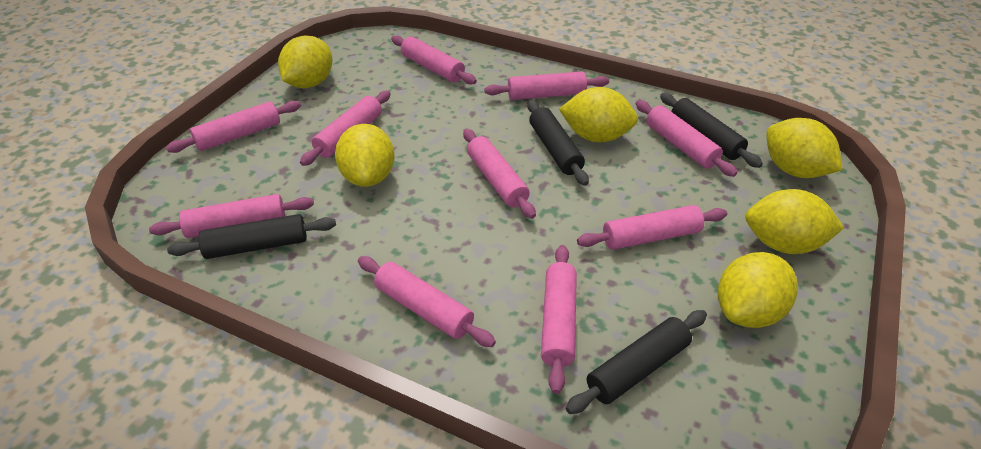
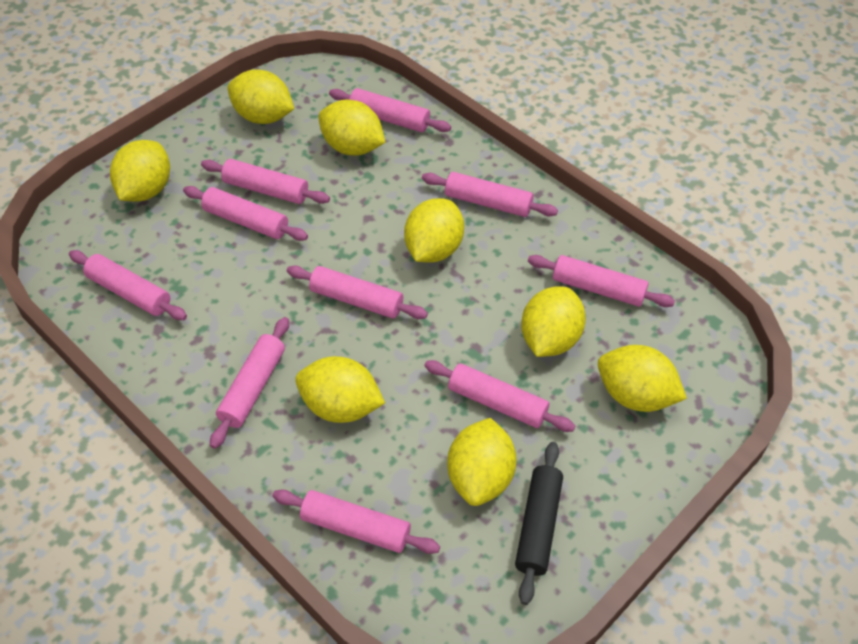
black rolling pin: [167,214,336,259] [527,100,589,186] [566,310,707,414] [660,93,763,168] = 4 -> [515,442,563,605] = 1
yellow lemon: [278,36,332,88] [335,124,395,187] [559,87,638,142] [718,252,798,328] [745,189,844,254] [766,118,843,178] = 6 -> [110,140,170,202] [227,69,294,124] [295,356,385,423] [318,100,386,155] [404,198,464,263] [447,418,517,506] [521,286,586,357] [598,345,687,412] = 8

